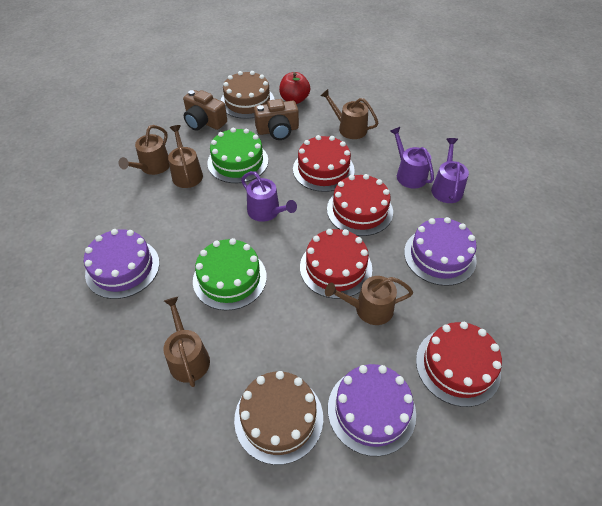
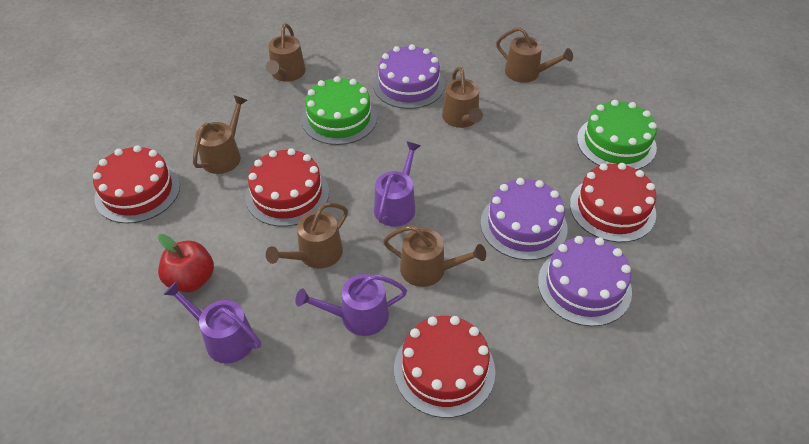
brown cake: [221,71,275,119] [234,371,323,465] = 2 -> none = 0
brown camera: [183,90,227,131] [254,99,299,140] = 2 -> none = 0
brown watering can: [119,125,170,175] [163,297,210,387] [168,125,203,188] [320,89,378,139] [325,276,413,325] = 5 -> [193,95,247,174] [266,23,306,82] [266,202,348,269] [383,225,486,287] [442,66,483,128] [496,27,573,83] = 6

